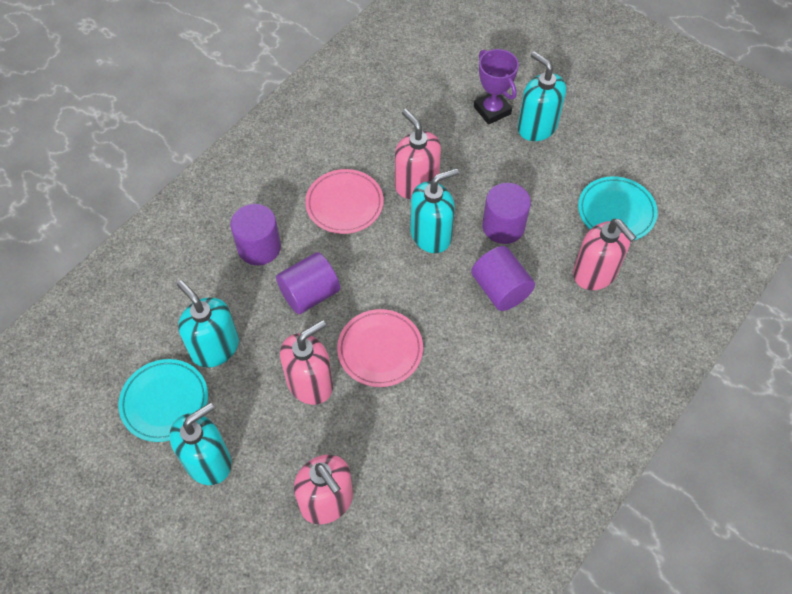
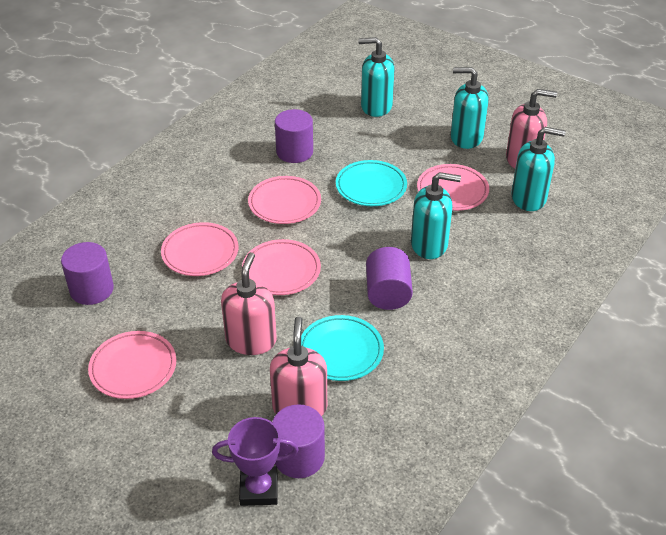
pink plate: [305,169,384,234] [337,309,423,387] = 2 -> [88,331,176,399] [161,222,239,276] [242,239,321,295] [248,176,321,224] [417,164,489,211] = 5
pink soap dispenser: [280,320,333,405] [294,455,353,524] [395,109,441,199] [573,219,636,290] = 4 -> [221,252,277,355] [270,317,327,416] [506,89,557,169] = 3

